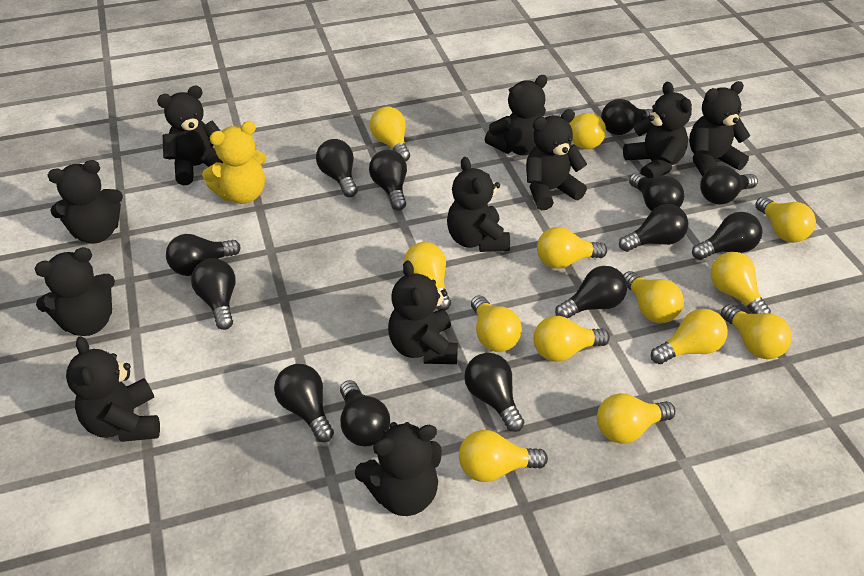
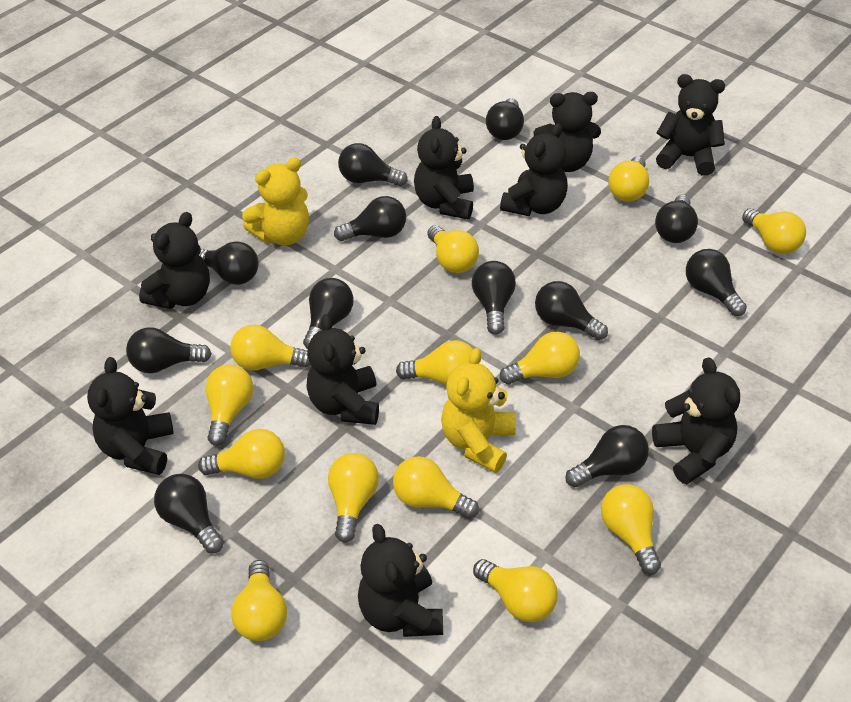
black light bulb: [166,234,240,276] [191,258,235,330] [274,364,334,442] [316,139,358,197] [340,380,390,446] [369,150,407,211] [464,353,524,432] [555,266,627,318] [601,99,653,135] [619,204,688,252] [629,173,684,211] [692,212,762,260] [700,166,758,205] = 13 -> [126,327,212,373] [154,474,224,553] [199,241,258,285] [303,278,354,349] [334,196,406,241] [338,143,408,186] [472,261,516,335] [486,98,524,140] [535,281,608,340] [565,425,649,487] [655,195,698,243] [686,249,747,316] = 12
black teddy bear: [35,247,115,336] [48,160,123,243] [66,336,160,442] [157,86,223,186] [355,422,442,516] [388,260,458,364] [447,157,510,252] [485,75,547,155] [526,109,587,210] [623,81,692,178] [689,81,750,177] = 11 -> [87,357,174,475] [139,212,210,309] [307,314,379,425] [358,524,443,637] [414,116,474,219] [500,123,568,216] [534,92,601,172] [652,357,740,484] [656,74,725,176] = 9
yellow teddy bear: [202,121,266,204] = 1 -> [242,157,309,246] [441,348,516,473] = 2

